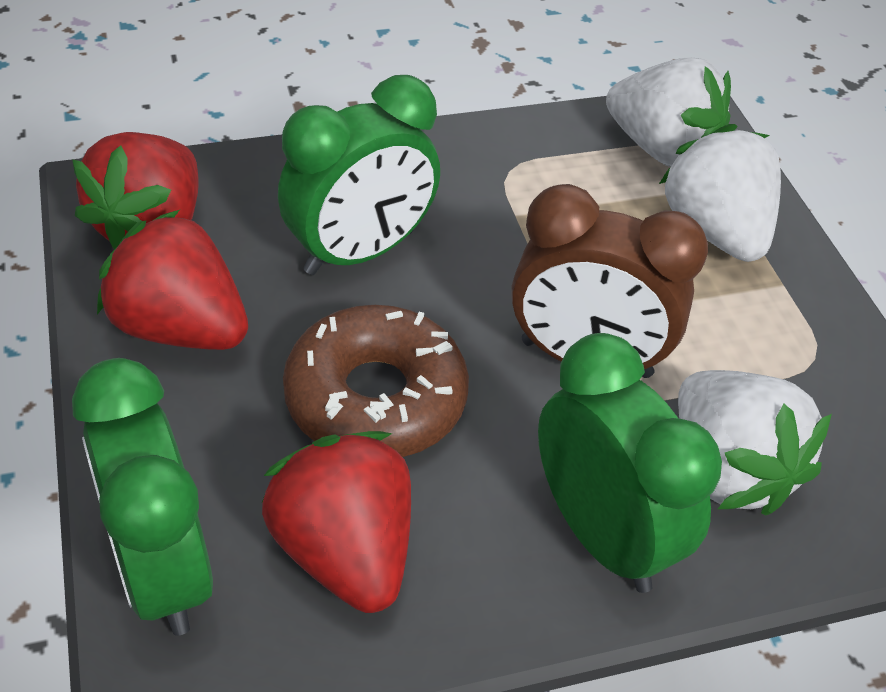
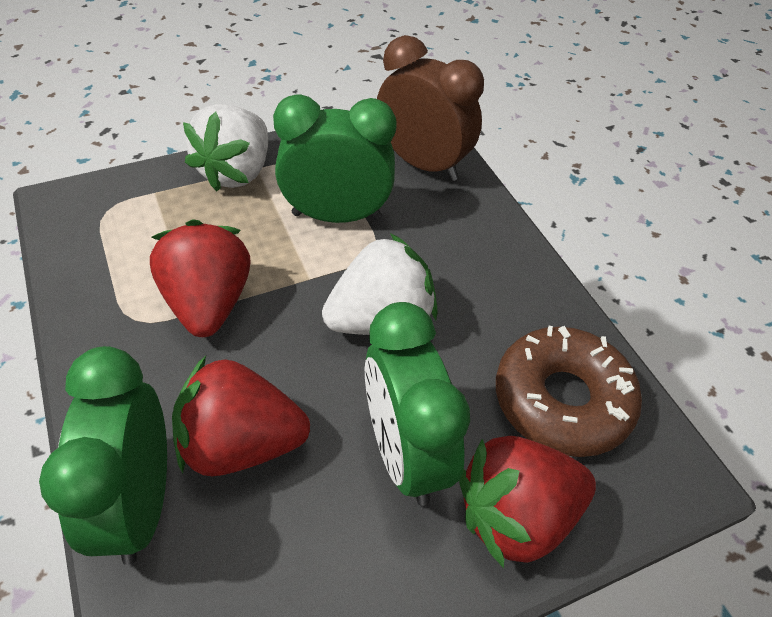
white strawberry: [606,57,731,167] [659,124,781,262] [678,370,832,516] = 3 -> [183,104,268,191] [322,233,438,335] = 2

